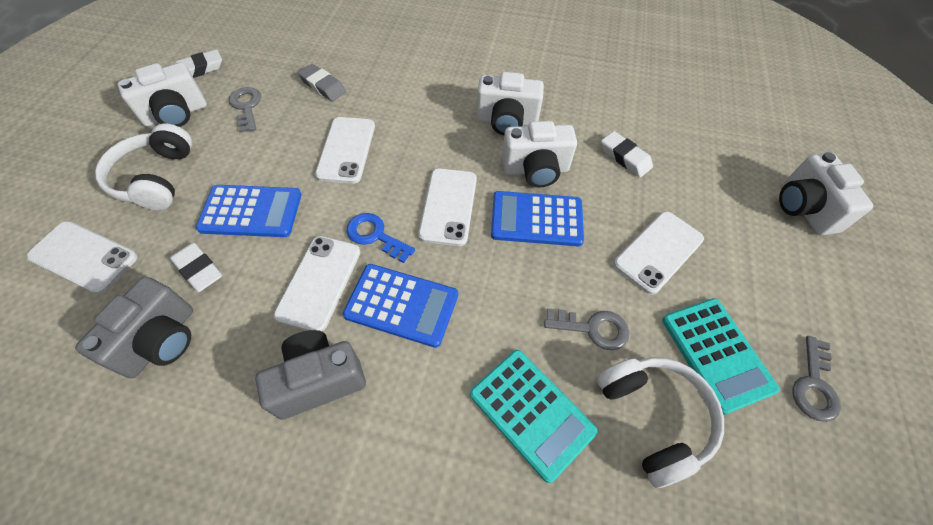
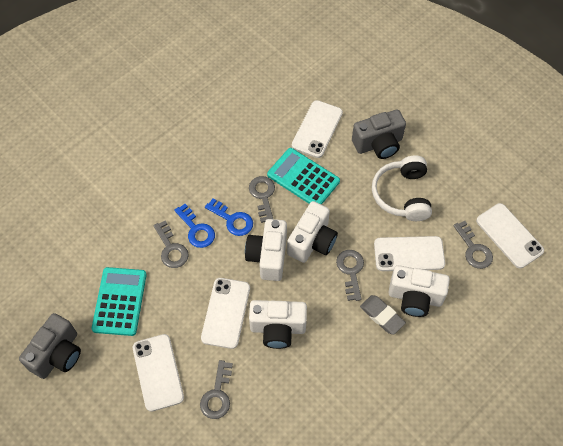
blue calculator: [196,185,302,237] [343,264,458,348] [491,191,584,246] = 3 -> none = 0
blue key: [346,213,415,263] = 1 -> [174,204,215,248] [205,198,253,236] = 2
grey key: [229,87,261,133] [544,308,629,350] [792,336,841,422] = 3 -> [153,220,189,268] [200,360,233,419] [249,176,275,223] [336,250,364,301] [453,221,493,269] = 5
white eraser: [170,242,222,292] [175,49,222,78] [601,131,653,177] = 3 -> none = 0
white headphones: [95,123,193,210] [597,357,724,488] = 2 -> [372,155,432,221] = 1

